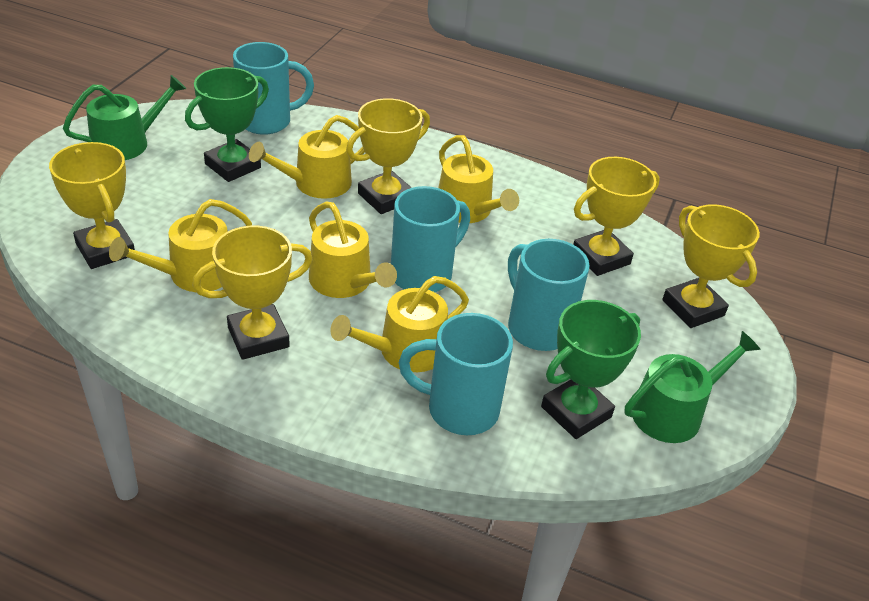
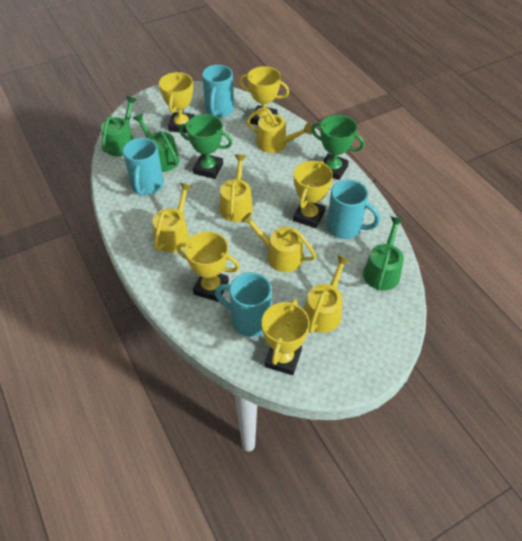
green watering can: [63,75,186,160] [624,331,761,443] = 2 -> [101,96,137,157] [133,113,179,172] [363,217,404,291] = 3

